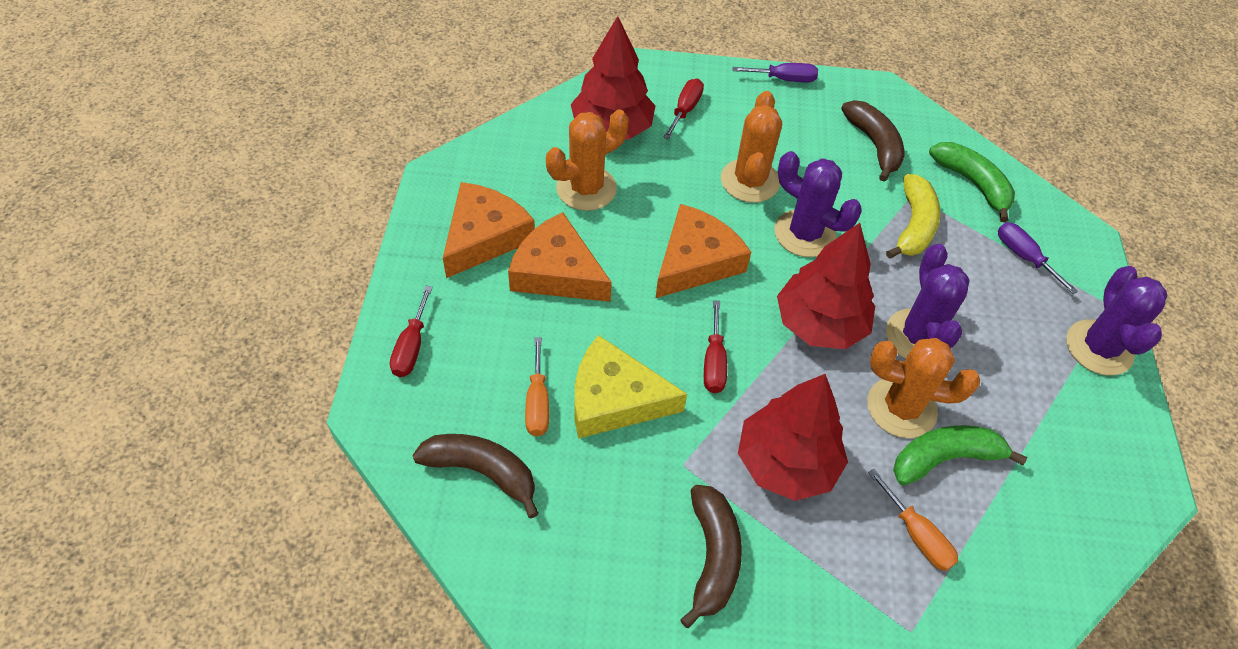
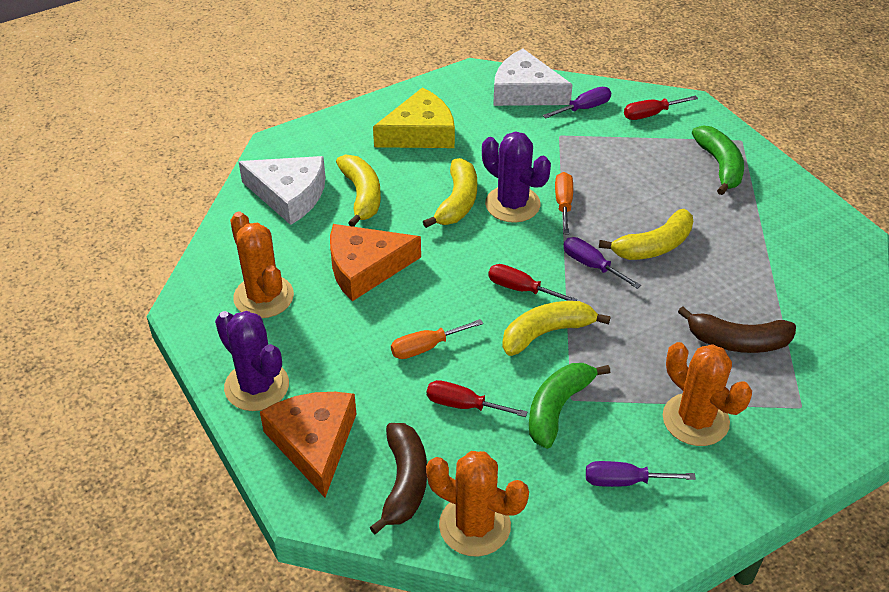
brown banana: [412,434,539,518] [680,485,742,629] [841,100,904,182] = 3 -> [370,423,427,534] [678,307,796,353] = 2
orange cheese: [443,182,535,278] [508,212,612,302] [656,204,751,298] = 3 -> [260,392,356,498] [330,224,421,301] = 2
purple cactus: [774,151,862,257] [886,244,970,359] [1067,266,1167,376] = 3 -> [215,311,289,411] [482,131,551,223] = 2
purple screwdriver: [732,63,818,82] [998,222,1078,294] = 2 -> [543,87,611,118] [563,237,641,289] [586,461,696,487] = 3
red tree: [571,16,655,140] [738,374,848,501] [777,223,875,349] = 3 -> none = 0
white cheese: none = 0 -> [238,156,325,225] [493,49,573,106] = 2
yellow banana: [886,174,940,259] = 1 -> [336,154,381,227] [423,158,477,228] [502,301,611,356] [599,209,693,260] = 4

